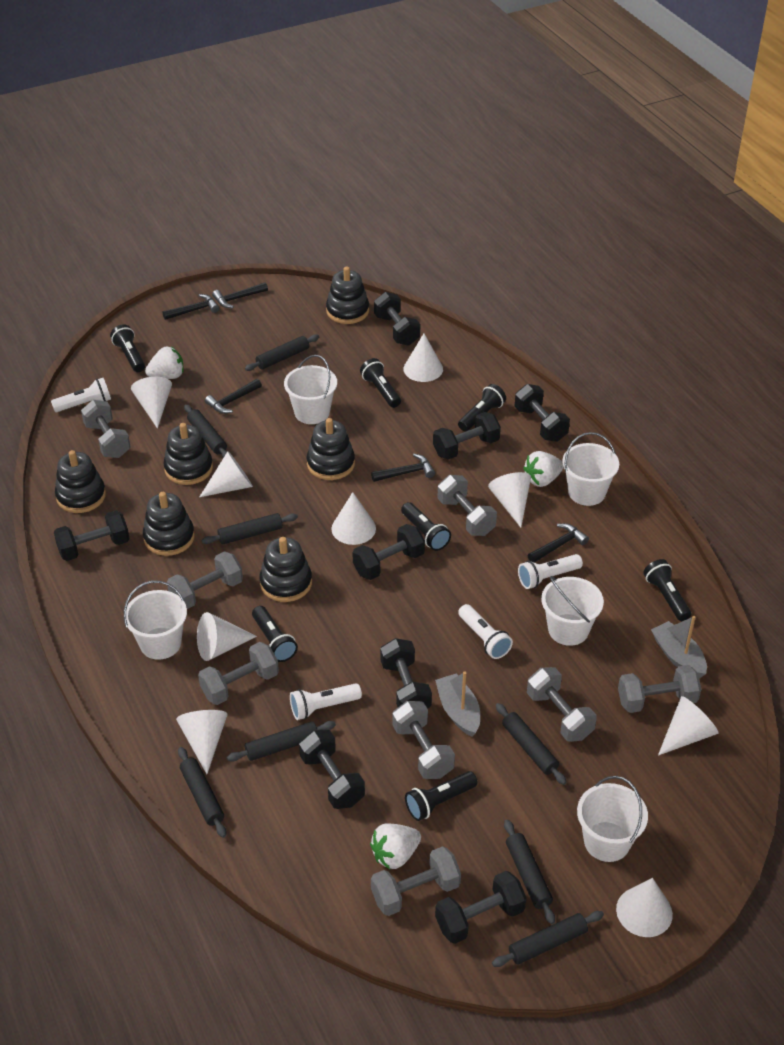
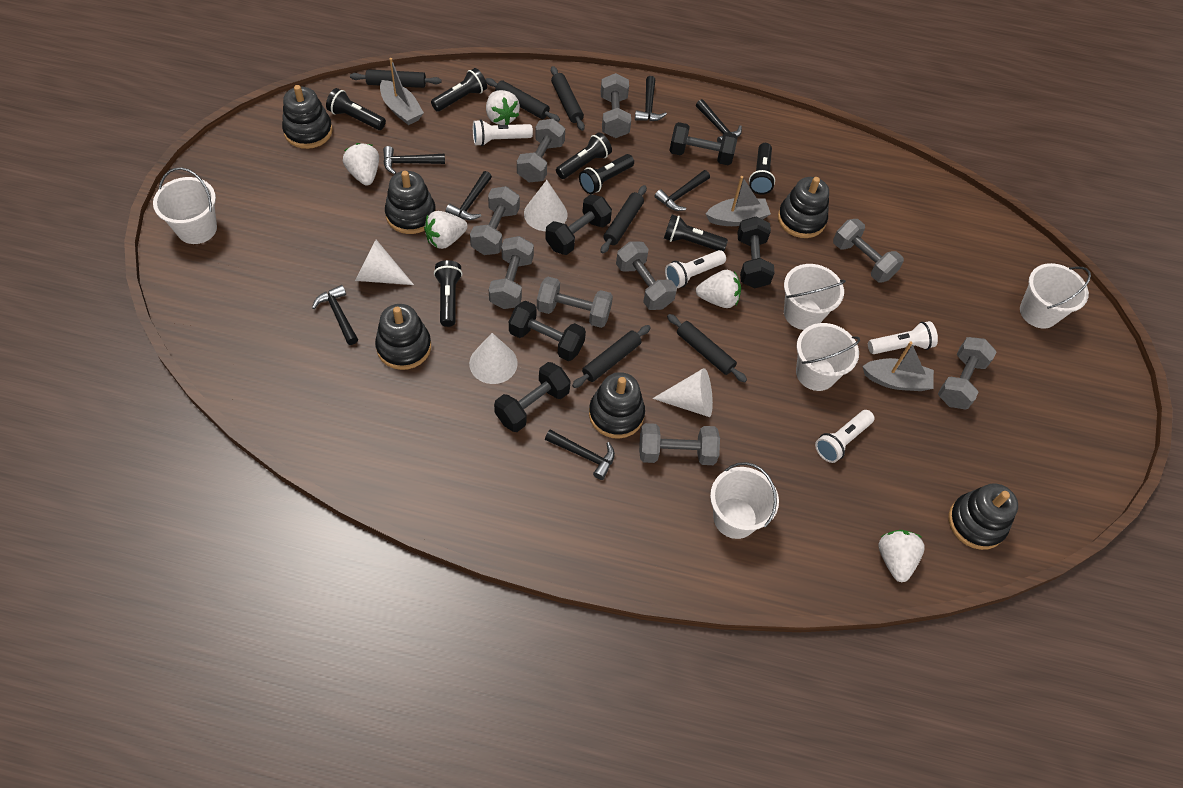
black dumbbell: [54,510,130,561] [299,730,365,809] [353,524,425,580] [374,292,420,346] [380,638,432,709] [433,412,501,460] [435,871,527,944] [515,384,570,442] = 8 -> [494,362,571,432] [509,301,586,361] [545,194,612,255] [669,122,738,165] [737,216,775,288] = 5
black hammer: [162,294,219,320] [205,379,262,414] [212,282,268,308] [371,454,435,482] [528,523,589,563] = 5 -> [312,285,358,345] [383,146,445,174] [446,171,492,220] [545,430,615,480] [635,76,667,121] [655,170,710,211] [696,99,742,143] = 7
black rolling pin: [178,747,226,838] [184,405,227,458] [202,513,298,544] [227,721,336,762] [245,334,319,371] [492,911,604,967] [496,703,567,785] [504,819,555,924] = 8 -> [350,69,441,88] [486,78,560,122] [551,66,585,131] [572,325,651,388] [601,185,647,253] [667,314,747,383] = 6
grey boat: [435,672,480,737] [651,616,707,678] = 2 -> [380,58,424,125] [706,176,771,226] [862,341,934,391] = 3
grey dumbbell: [81,400,131,458] [167,551,243,609] [198,642,279,705] [371,846,461,916] [392,701,455,779] [437,475,497,536] [527,667,597,742] [618,665,701,713] = 8 -> [470,186,520,255] [489,236,534,309] [517,119,565,182] [537,277,613,328] [601,73,631,138] [616,242,677,310] [639,423,720,465] [833,219,904,282] [938,337,997,409] = 9
white cone: [131,377,172,429] [176,710,228,774] [197,612,257,661] [200,451,253,497] [331,492,376,545] [404,334,443,382] [488,472,531,528] [616,878,673,937] [658,696,719,756] = 9 -> [355,240,414,285] [469,333,518,384] [524,180,567,231] [652,368,713,417] = 4
white strawberry: [145,347,184,379] [370,823,421,869] [523,451,564,487] = 3 -> [343,143,379,185] [424,211,468,249] [486,90,520,125] [696,270,741,308] [878,530,925,582] = 5

